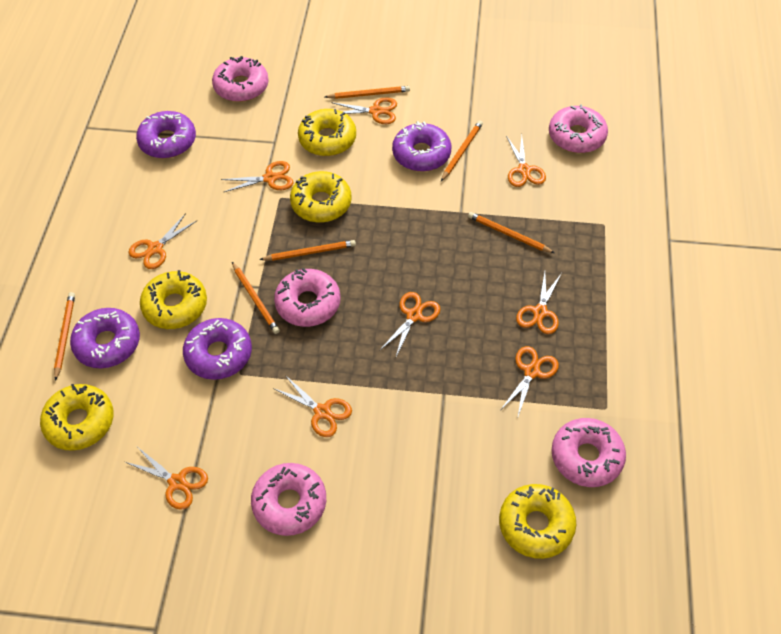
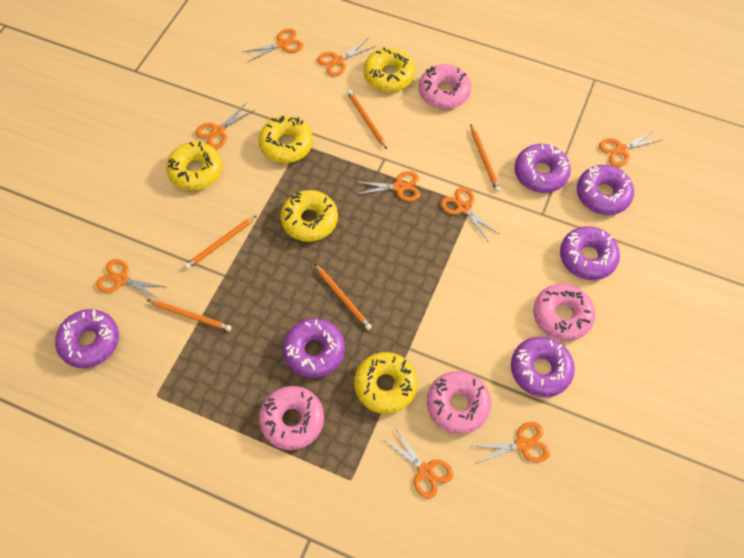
orange pencil: [54,292,75,381] [232,262,280,334] [259,240,356,261] [325,86,410,99] [441,120,483,181] [468,212,554,253] = 6 -> [147,300,232,331] [185,216,256,269] [314,263,372,330] [347,90,387,149] [471,125,501,192] = 5
pink donut: [212,56,269,102] [251,463,326,536] [274,268,340,327] [549,104,608,153] [551,418,626,487] = 5 -> [259,386,324,450] [419,64,471,109] [427,371,491,434] [533,284,595,341] = 4
purple donut: [70,308,140,368] [136,111,196,158] [183,318,252,380] [392,121,451,172] = 4 -> [55,309,119,368] [283,319,345,378] [511,337,575,397] [514,144,571,193] [560,226,620,280] [577,165,634,215] = 6

